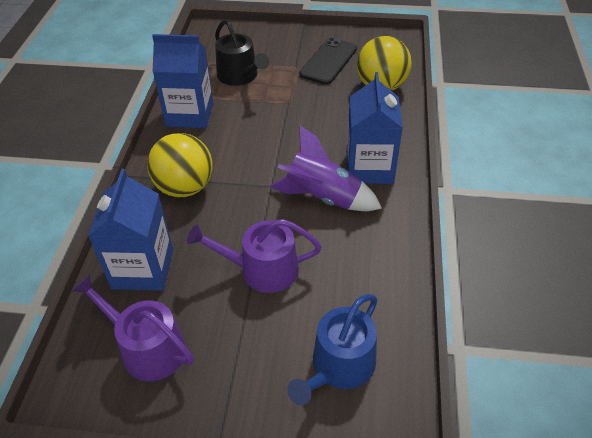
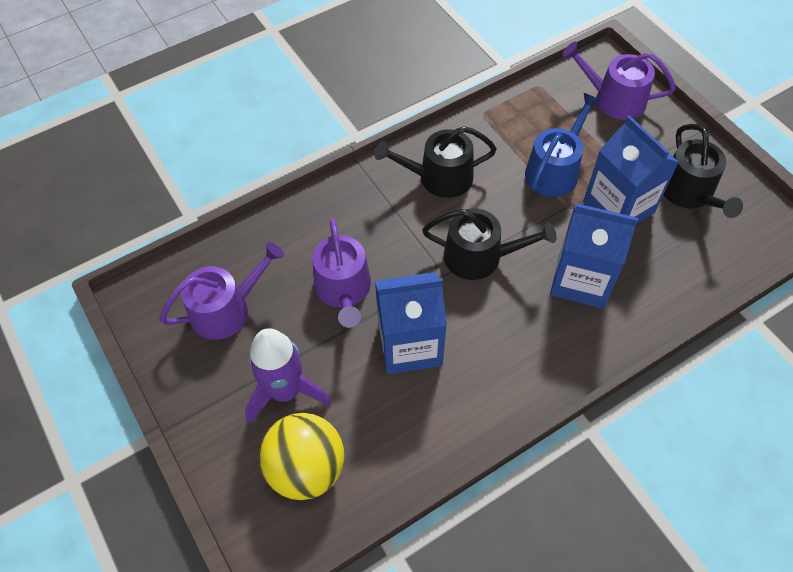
black phone: [299,38,357,85] = 1 -> none = 0
black watering can: [215,19,269,86] = 1 -> [374,126,497,198] [422,208,557,280] [663,124,743,218] = 3
purple watering can: [72,275,194,381] [187,219,322,293] = 2 -> [159,242,284,340] [312,218,371,328] [562,42,676,120] = 3
yellow ball: [147,133,213,197] [357,36,412,91] = 2 -> [259,413,344,500] = 1

